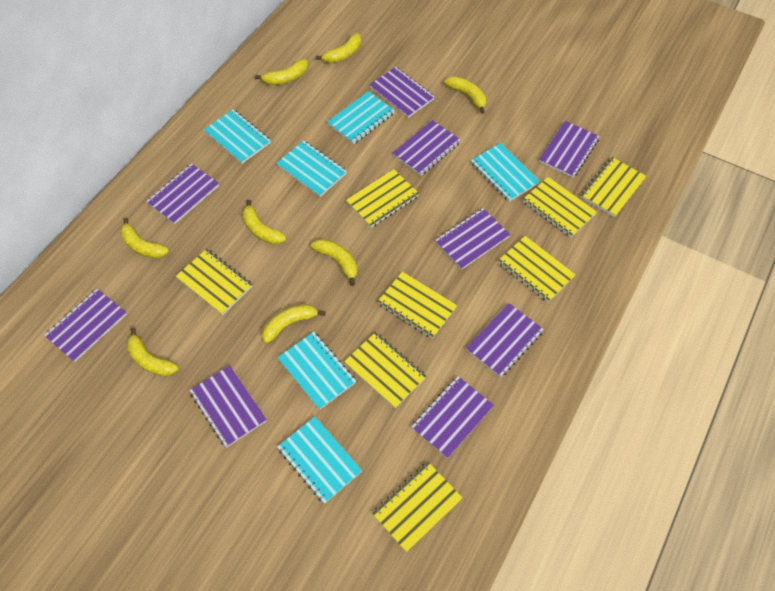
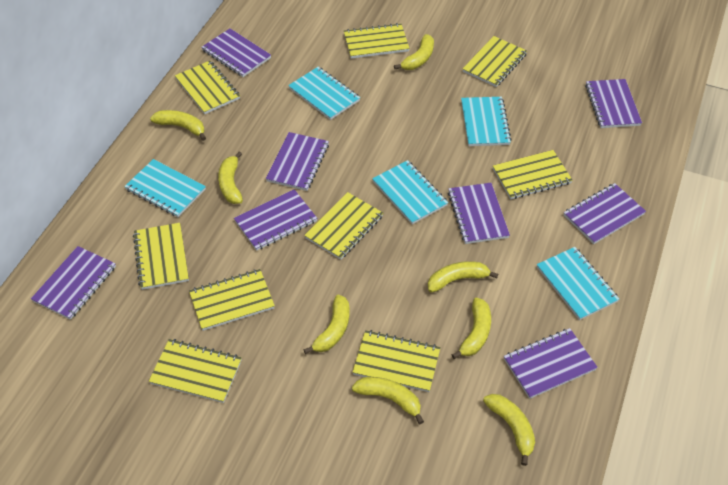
purple notebook: [44,289,127,362] [146,163,219,224] [189,365,267,448] [369,67,435,118] [393,120,461,176] [411,376,494,459] [435,208,510,270] [466,303,544,377] [539,121,600,178] = 9 -> [31,246,116,320] [201,28,271,77] [234,189,317,251] [266,132,329,191] [448,183,510,244] [504,328,598,399] [564,183,646,244] [585,79,642,128] = 8
turquoise notebook: [204,109,271,164] [276,140,347,197] [277,332,356,410] [277,416,362,504] [327,91,395,144] [471,143,540,202] = 6 -> [124,159,206,217] [288,67,360,120] [372,160,448,224] [461,97,512,146] [537,247,619,320] = 5
yellow notebook: [176,249,253,315] [344,332,426,408] [346,169,419,228] [372,462,463,552] [377,271,457,339] [498,236,576,302] [523,177,597,238] [581,157,646,217] = 8 -> [133,223,189,290] [149,339,242,403] [175,61,240,114] [189,269,275,331] [304,192,383,260] [344,23,410,59] [352,330,441,392] [463,36,527,87] [493,150,573,199] = 9

